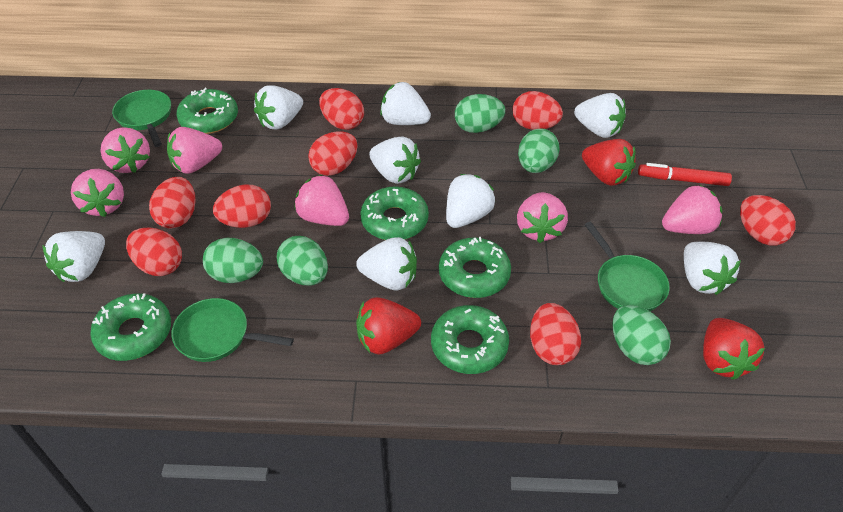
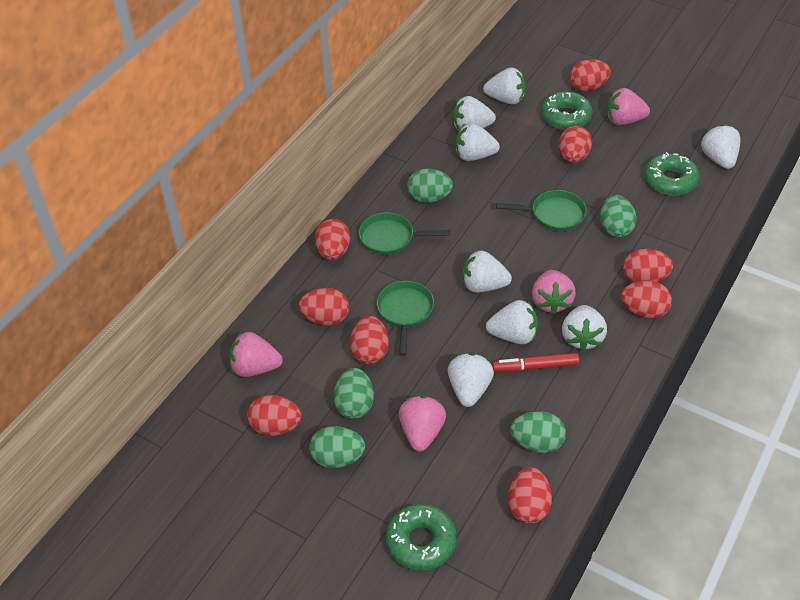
green donut: [90,293,171,361] [176,88,238,134] [360,186,429,240] [431,305,509,374] [439,237,511,298] = 5 -> [386,504,457,571] [541,91,593,130] [644,152,700,196] = 3
pink strawberry: [71,169,124,217] [100,127,150,173] [167,127,222,174] [294,174,349,226] [517,192,568,243] [662,185,723,234] = 6 -> [229,332,283,377] [399,396,446,452] [532,270,576,314] [607,88,650,125] = 4
red egg: [126,227,182,276] [149,177,195,228] [213,185,271,228] [308,131,358,176] [319,88,364,130] [512,91,563,130] [530,303,581,365] [740,195,796,246] = 8 -> [247,395,302,436] [299,288,349,326] [315,219,350,260] [350,316,389,364] [508,467,552,524] [559,126,592,163] [570,59,611,91] [621,280,672,319] [623,249,673,283] = 9
red strawberry: [356,297,421,355] [582,139,636,186] [703,318,765,380] = 3 -> none = 0

